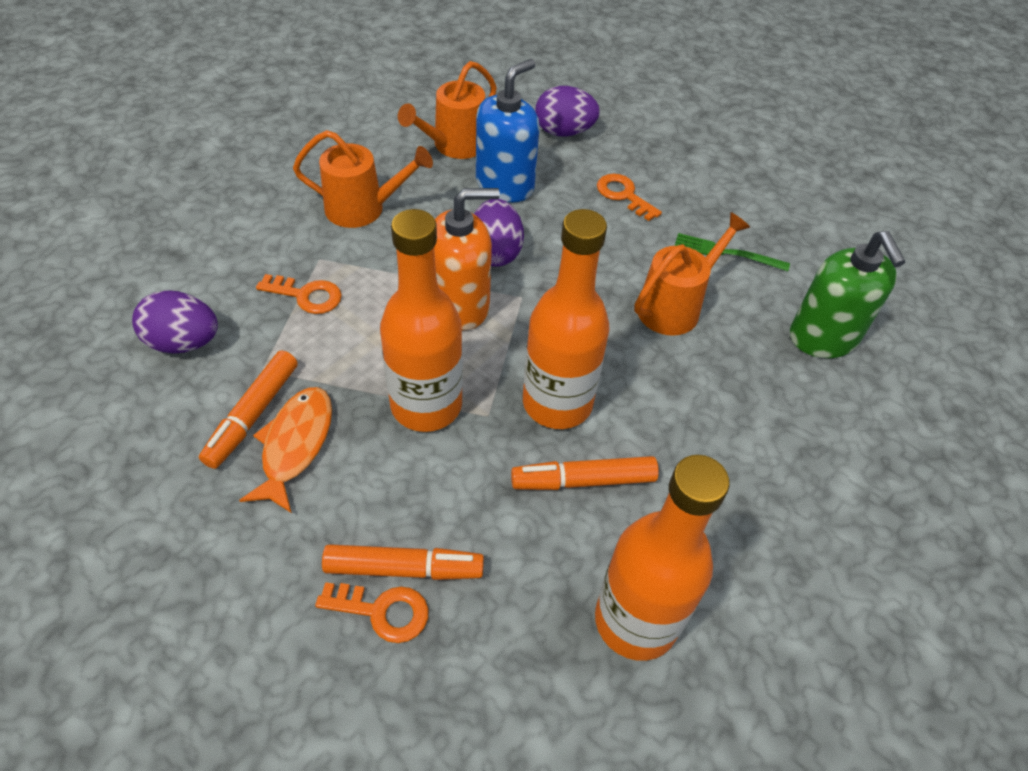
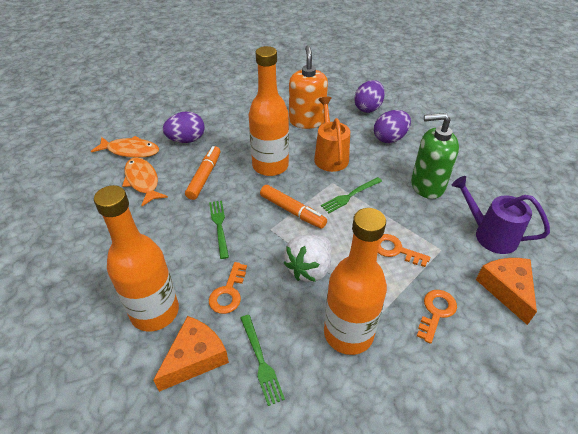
blue soap dispenser: [476,59,540,202] = 1 -> none = 0
green fork: [675,233,790,271] = 1 -> [209,200,229,259] [240,315,285,406] [321,177,382,213] = 3
orange cheese: none = 0 -> [153,316,229,392] [476,258,537,325] = 2
orange fish: [239,387,332,513] = 1 -> [91,136,159,158] [122,157,168,206] = 2
orange marker: [199,351,298,469] [322,544,484,580] [511,456,659,490] = 3 -> [185,146,220,200] [260,185,327,229] = 2
orange watering can: [293,130,433,228] [398,61,497,159] [634,212,750,336] = 3 -> [314,97,350,172] = 1
purple watering can: none = 0 -> [452,176,550,254] = 1
white strawberry: none = 0 -> [283,235,332,282] = 1

